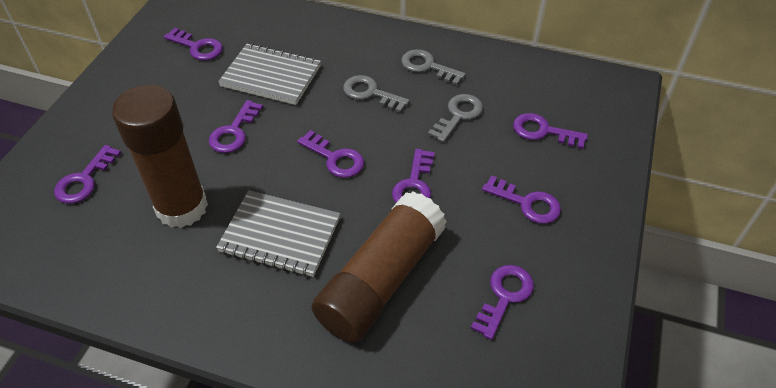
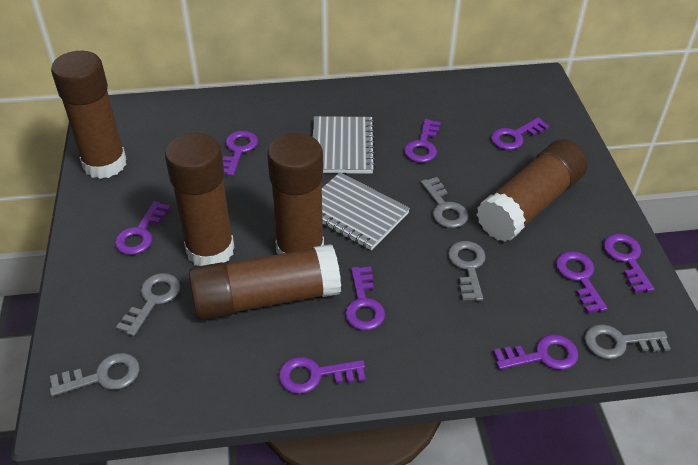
brown glue stick: [112,85,208,228] [311,192,447,343] = 2 -> [51,51,127,179] [165,133,235,266] [189,244,341,320] [267,133,324,254] [476,139,588,242] = 5
grey key: [343,75,410,113] [401,49,466,85] [428,94,483,143] = 3 -> [50,353,139,397] [116,273,180,336] [421,177,468,228] [448,241,486,301] [584,324,671,359] = 5
purple key: [54,145,121,204] [164,28,223,61] [209,100,263,153] [297,130,364,178] [392,149,435,203] [471,265,534,340] [482,175,561,224] [513,113,588,149] = 8 -> [115,201,171,255] [223,131,258,176] [278,357,366,394] [345,267,385,330] [404,119,441,163] [491,118,549,150] [493,334,578,370] [556,251,608,313] [603,234,654,293] = 9

